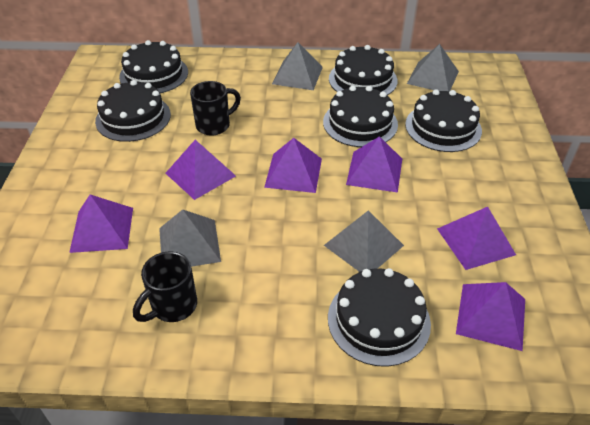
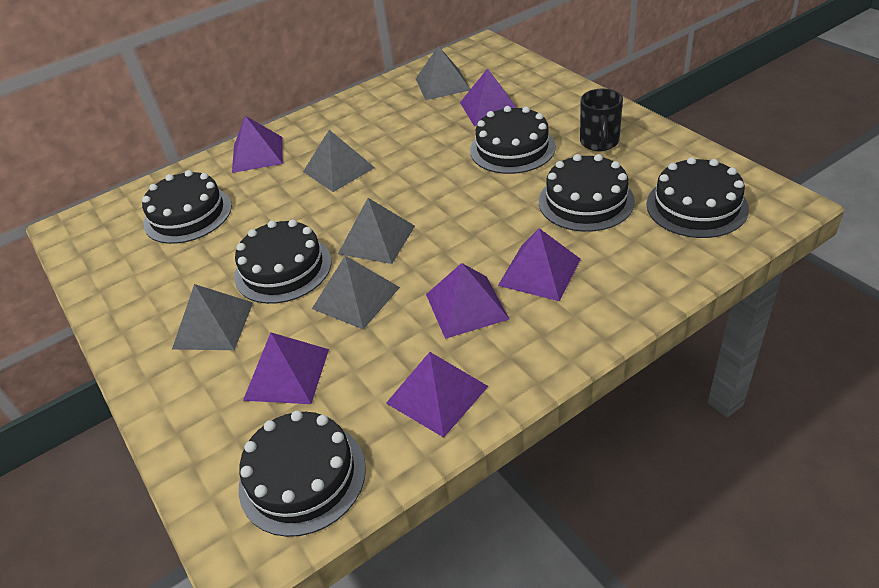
black mug: [133,251,197,322] [190,81,241,136] = 2 -> [580,89,623,151] = 1
grey pyramid: [159,209,221,267] [272,42,323,90] [324,210,404,272] [407,44,459,91] = 4 -> [172,284,253,350] [303,130,375,192] [312,256,400,329] [338,198,415,264] [416,46,470,100] = 5

